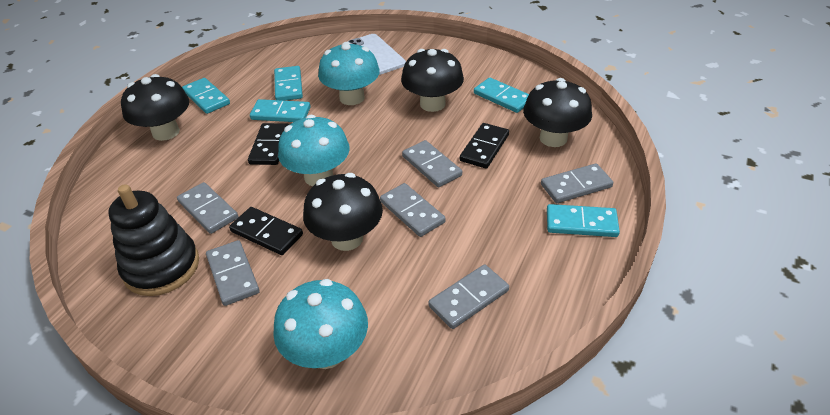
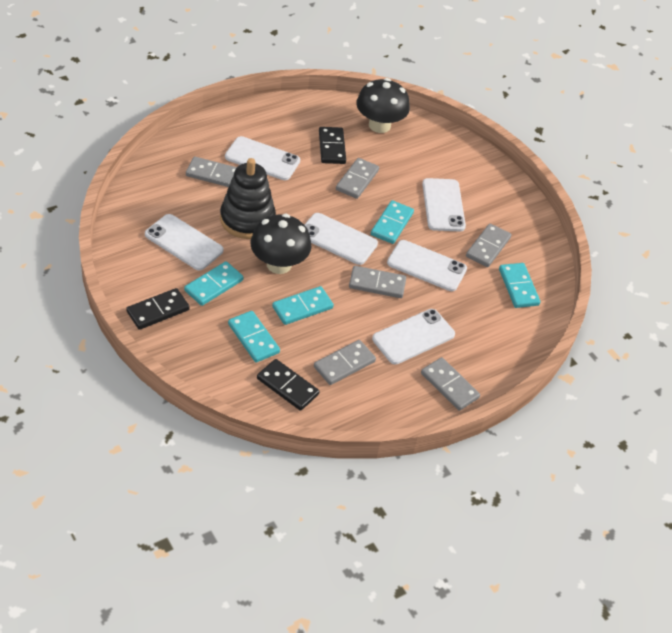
black mushroom: [121,74,189,141] [303,173,383,251] [401,49,464,112] [523,78,592,147] = 4 -> [250,214,311,274] [356,78,410,133] = 2
turquoise mushroom: [273,279,368,369] [278,115,350,186] [318,42,380,105] = 3 -> none = 0
white phone: [348,34,406,75] = 1 -> [145,214,223,271] [225,136,300,180] [304,213,378,265] [372,309,455,364] [387,240,467,291] [422,178,466,231] = 6

